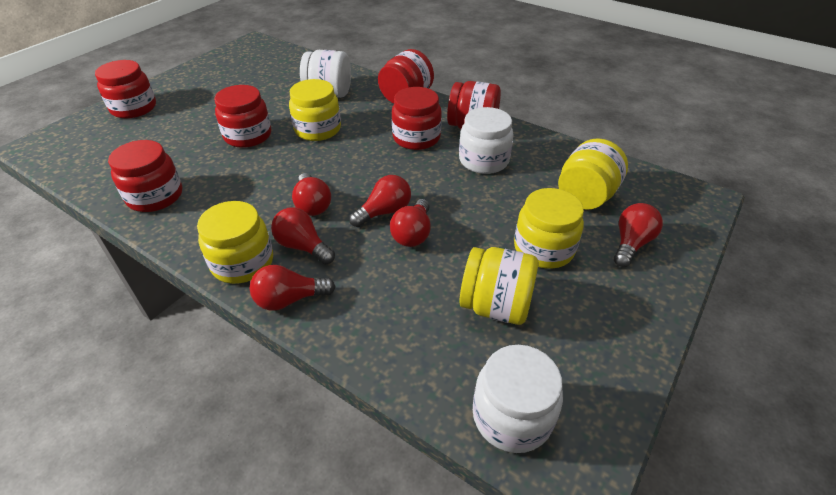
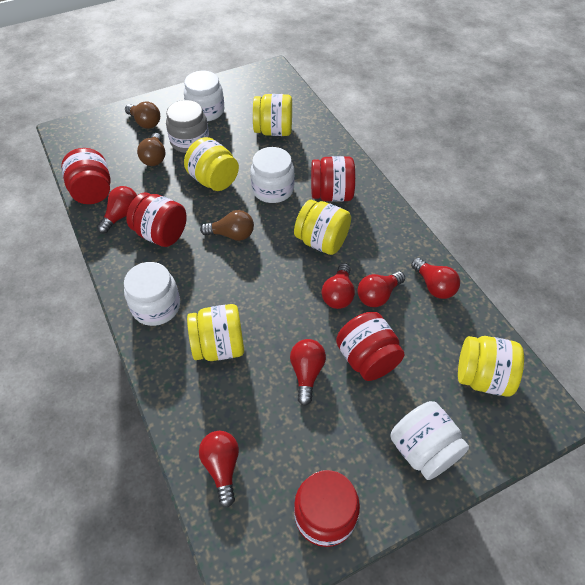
brown light bulb: none = 0 -> [125,101,160,129] [137,133,165,166] [200,210,254,241] = 3
grey jar: none = 0 -> [166,100,209,153] = 1
red jar: [95,60,156,118] [108,140,182,212] [214,85,271,148] [378,49,434,103] [392,87,442,150] [447,81,501,129] = 6 -> [61,148,111,204] [126,192,187,247] [294,470,360,547] [311,156,355,202] [336,312,405,381] = 5
white jar: [300,50,351,98] [459,107,514,174] [473,345,563,453] = 3 -> [124,262,180,326] [184,71,224,121] [250,147,294,203] [390,401,469,480] = 4

